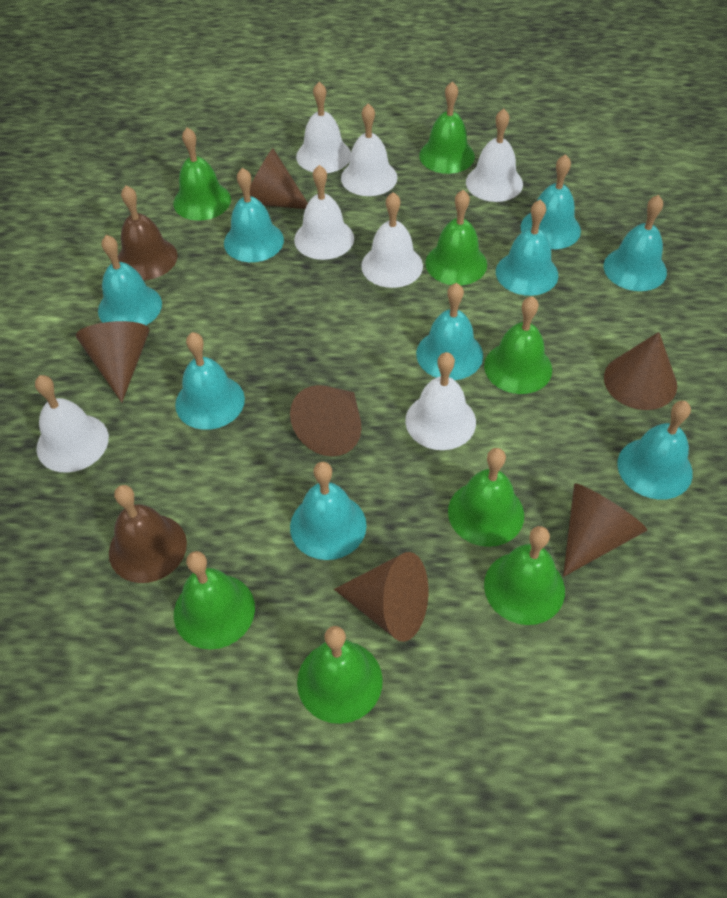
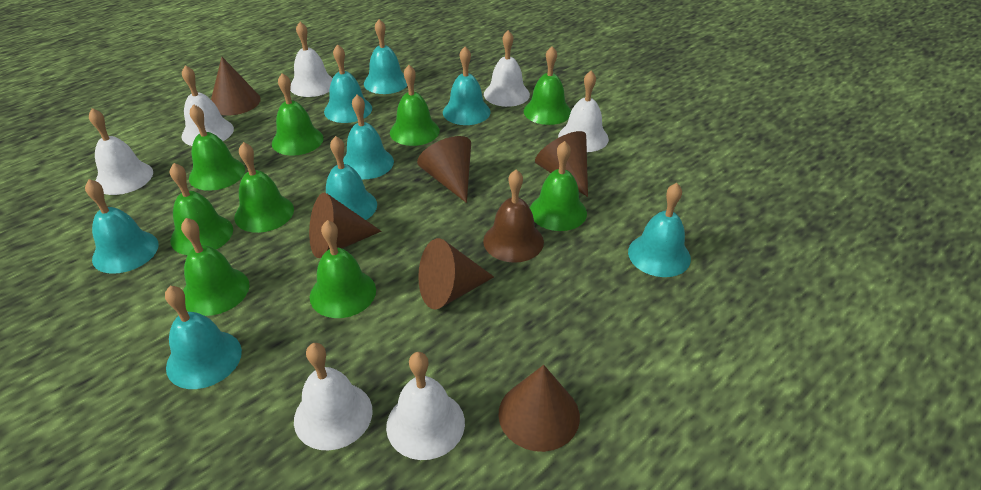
brown bell: [109,485,187,583] [118,186,178,280] = 2 -> [483,170,544,263] = 1
green bell: [173,127,231,221] [174,551,255,649] [297,626,383,724] [419,81,475,174] [425,190,487,285] [448,448,524,547] [484,296,552,394] [484,526,565,625] = 8 -> [170,163,233,255] [181,218,249,316] [189,104,245,191] [234,142,294,233] [272,73,323,156] [310,220,376,318] [390,65,440,146] [524,46,571,125] [530,141,587,231] = 9
turquoise bell: [98,235,162,325] [175,332,245,430] [224,168,284,262] [290,462,367,560] [416,283,483,380] [496,199,558,296] [521,154,581,249] [604,195,667,291] [617,401,693,500] = 9 -> [85,179,158,274] [165,286,242,389] [324,44,372,123] [326,136,377,220] [343,95,394,179] [364,19,407,94] [443,47,491,125] [628,183,691,277] = 8

